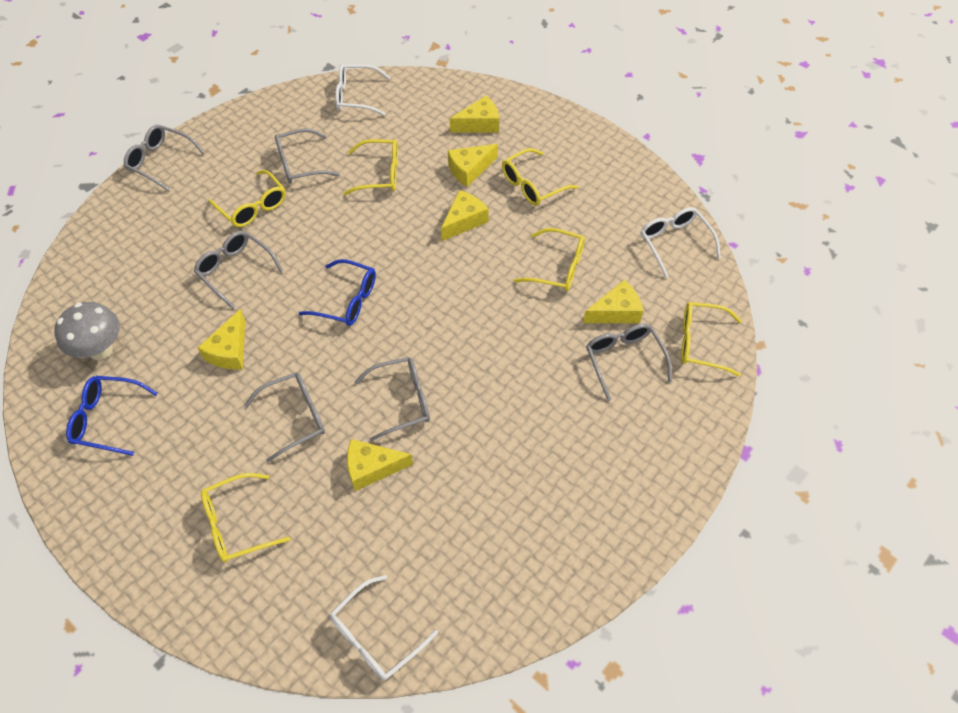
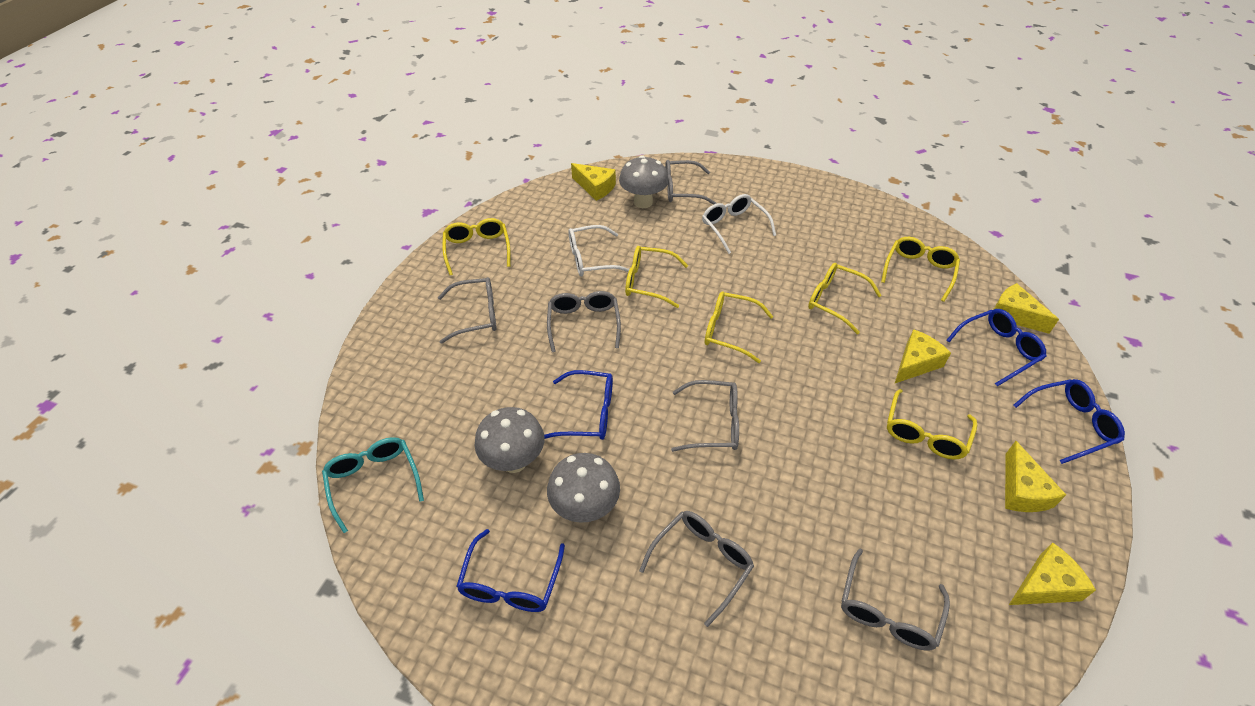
blue glasses: [66,376,158,456] [299,259,376,326] = 2 -> [456,529,565,612] [544,370,613,440] [946,309,1047,386] [1013,379,1125,464] = 4
grey mushroom: [54,302,120,360] = 1 -> [475,407,545,473] [547,453,620,523] [619,155,668,208] = 3
turquoise glasses: none = 0 -> [322,437,424,533] = 1
white glasses: [330,575,438,681] [335,64,390,116] [641,207,721,278] = 3 -> [569,225,629,276] [702,194,776,254] = 2
yellow cheese: [198,309,245,370] [347,439,413,491] [441,190,489,241] [448,144,498,187] [450,96,499,133] [583,280,643,323] = 6 -> [571,163,616,201] [894,329,951,384] [993,283,1059,334] [1005,441,1066,512] [1009,543,1096,605] = 5

